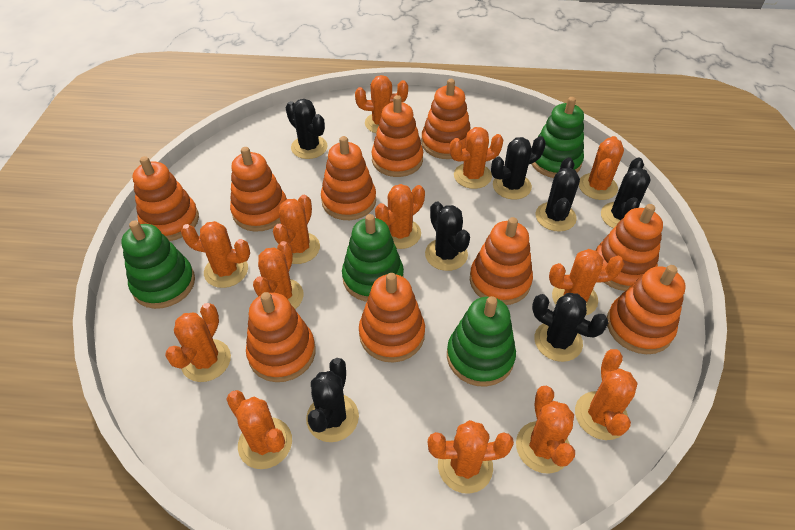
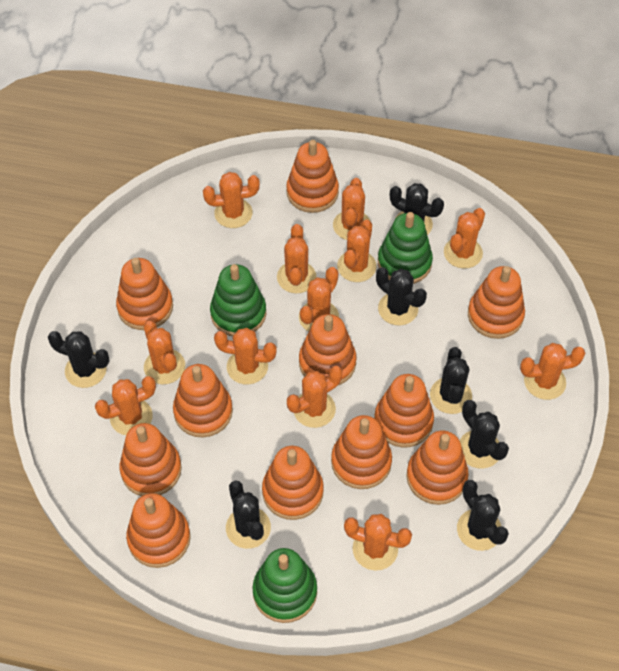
green stacking toy: [121,220,195,309] [342,214,404,302] [447,296,516,387] [532,97,584,178] = 4 -> [210,264,266,336] [252,548,317,623] [378,212,433,284] = 3
orange cactus: [165,303,231,382] [181,221,250,288] [226,390,292,469] [253,241,304,309] [273,195,320,264] [355,75,408,133] [375,184,425,249] [428,420,514,494] [450,127,503,189] [516,386,575,474] [549,249,624,315] [575,349,638,440] [579,136,624,200] = 13 -> [95,376,156,435] [144,321,185,384] [203,172,260,228] [214,328,277,385] [277,224,317,293] [287,366,342,428] [299,267,339,332] [333,178,371,240] [337,220,377,282] [344,514,412,571] [444,208,485,269] [520,343,585,400] = 12
orange stacking toy: [132,156,199,241] [230,147,287,232] [246,292,316,382] [321,136,376,220] [359,273,425,363] [372,95,423,177] [421,79,471,159] [470,217,533,305] [596,204,663,291] [607,265,686,354] = 10 -> [116,258,173,330] [120,423,182,496] [126,493,191,568] [173,364,233,438] [262,446,324,520] [286,140,339,213] [299,314,356,385] [331,415,392,489] [374,374,434,447] [406,431,469,505] [468,266,525,339] = 11

